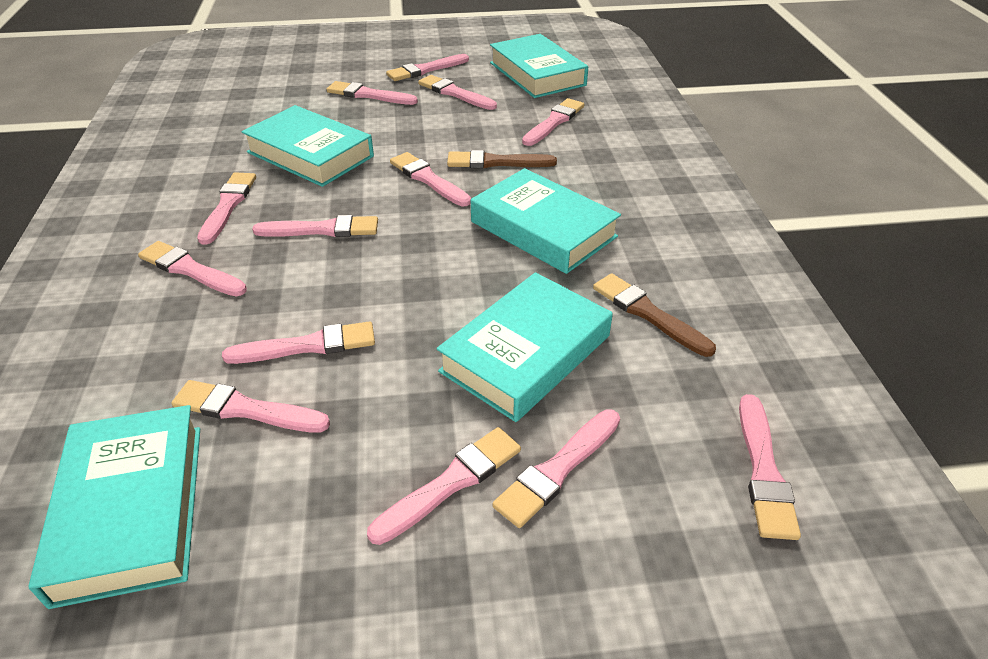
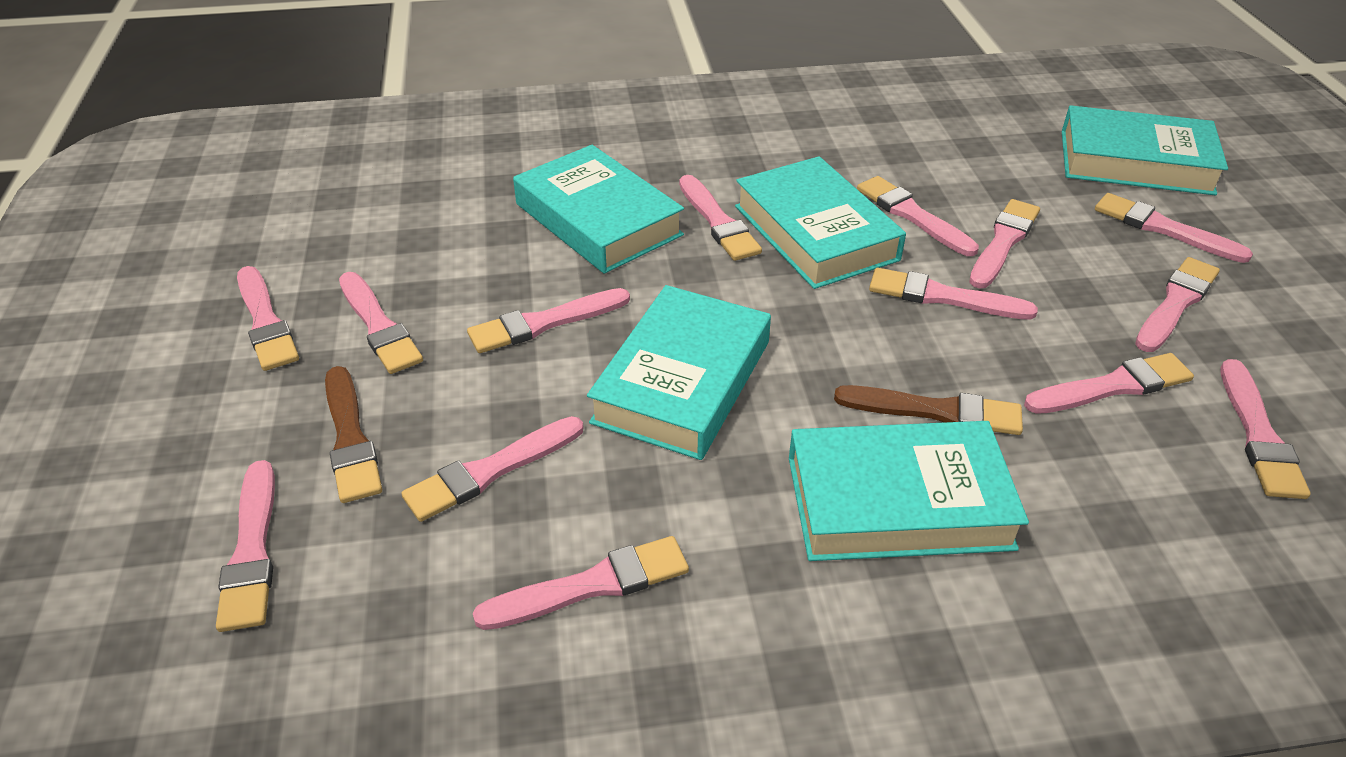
pink brush: [138,241,247,296] [172,380,330,433] [197,172,256,245] [222,321,375,364] [252,215,378,237] [327,81,418,105] [367,427,521,545] [386,54,469,81] [390,152,471,206] [418,75,497,110] [492,409,620,528] [522,98,584,146] [739,394,801,540] = 13 -> [216,460,275,632] [237,266,299,371] [339,272,423,374] [401,416,584,522] [467,288,630,353] [473,536,689,630] [679,175,762,261] [857,176,979,256] [869,268,1038,320] [969,199,1040,289] [1024,353,1194,414] [1095,193,1253,263] [1135,257,1220,352] [1221,359,1311,499] = 14

